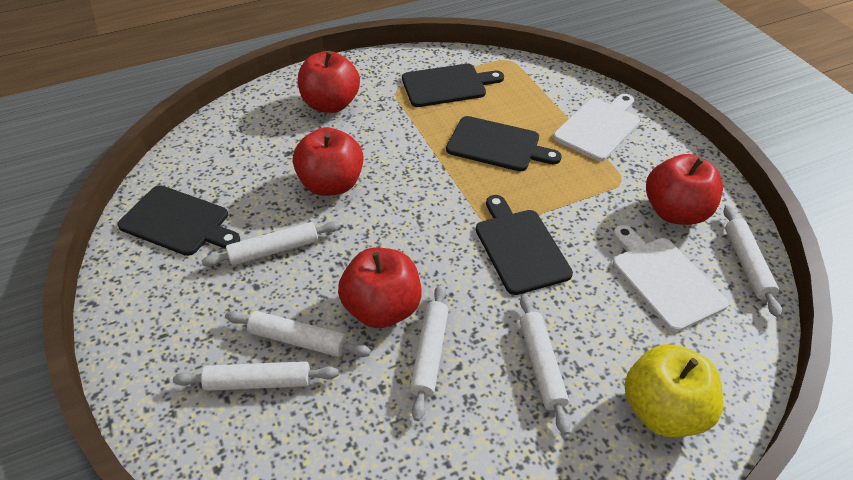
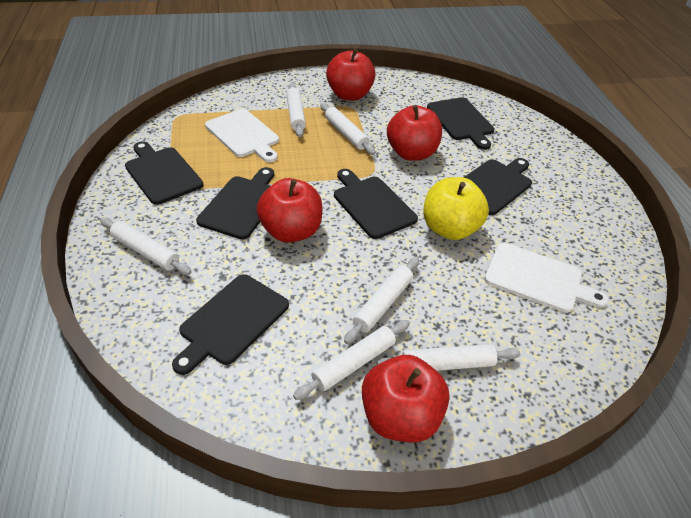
black cutting board: [117,185,240,256] [402,64,504,107] [446,116,562,171] [476,195,573,295] = 4 -> [125,141,203,205] [172,274,289,375] [196,167,274,239] [334,169,418,239] [427,97,495,150] [464,158,532,215] = 6

